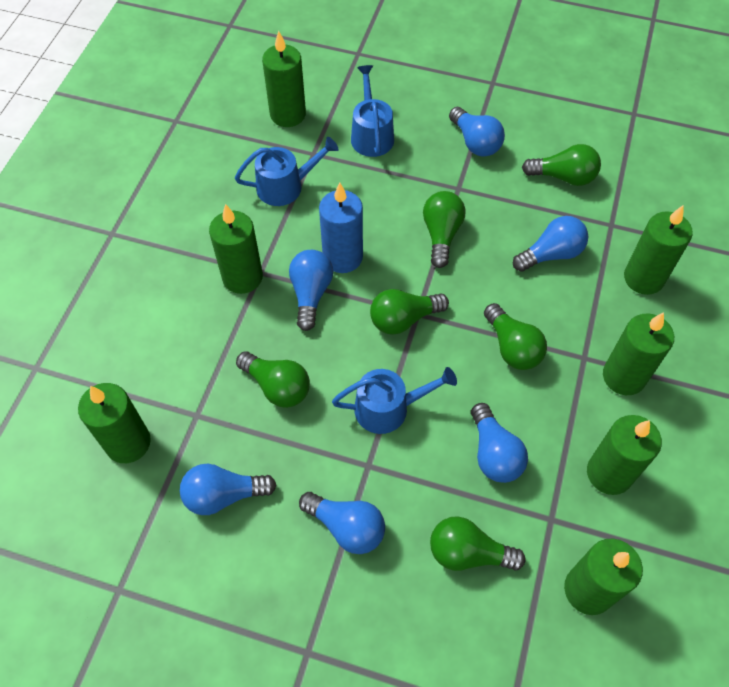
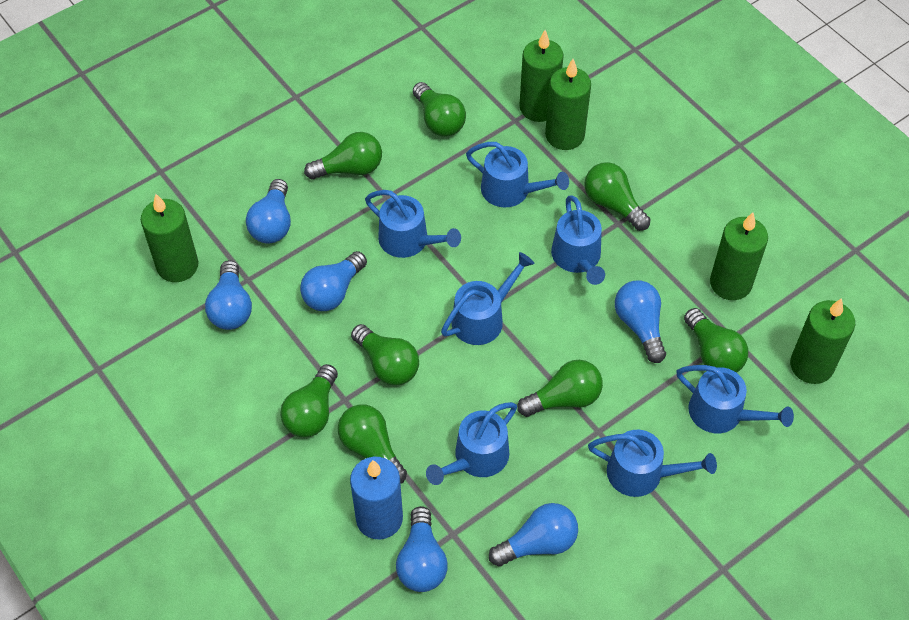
blue watering can: [235,137,339,206] [332,367,457,434] [351,65,394,157] = 3 -> [365,190,461,258] [426,402,517,485] [441,252,535,345] [466,142,569,208] [551,195,605,285] [588,430,717,497] [676,365,794,433] = 7
green candle: [78,383,151,463] [209,204,263,294] [262,31,306,127] [564,538,643,615] [587,415,662,495] [603,312,674,395] [624,205,693,295] = 7 -> [141,194,199,282] [519,30,564,122] [545,59,591,150] [710,212,768,300] [790,298,855,384] = 5
green light bulb: [236,351,310,408] [370,289,449,335] [423,191,465,268] [430,516,525,571] [484,303,547,370] [522,144,601,186] = 6 -> [280,364,338,438] [304,132,382,179] [338,404,407,484] [351,324,419,385] [413,82,466,137] [517,360,603,417] [584,162,651,231] [684,308,748,373] = 8

